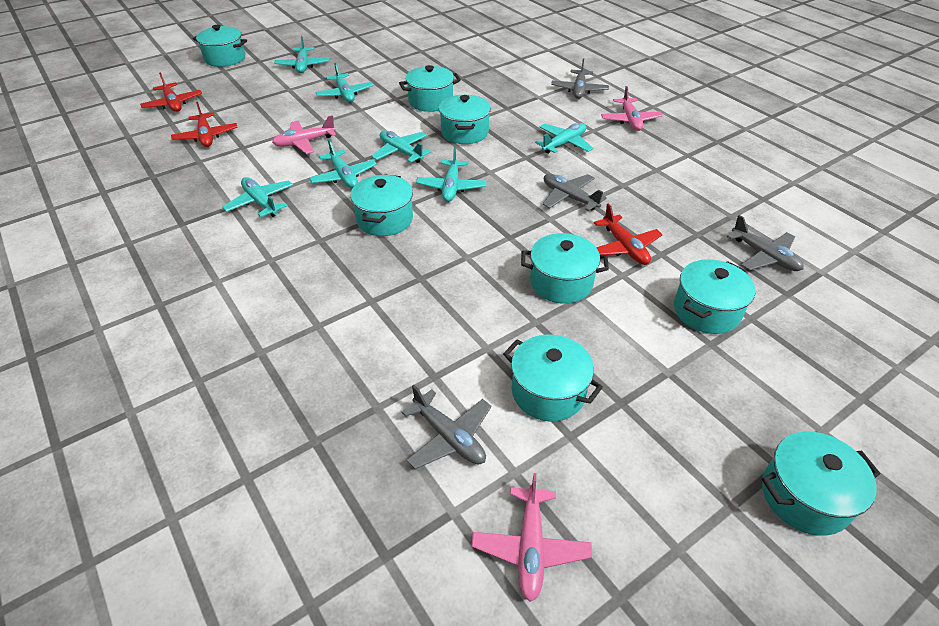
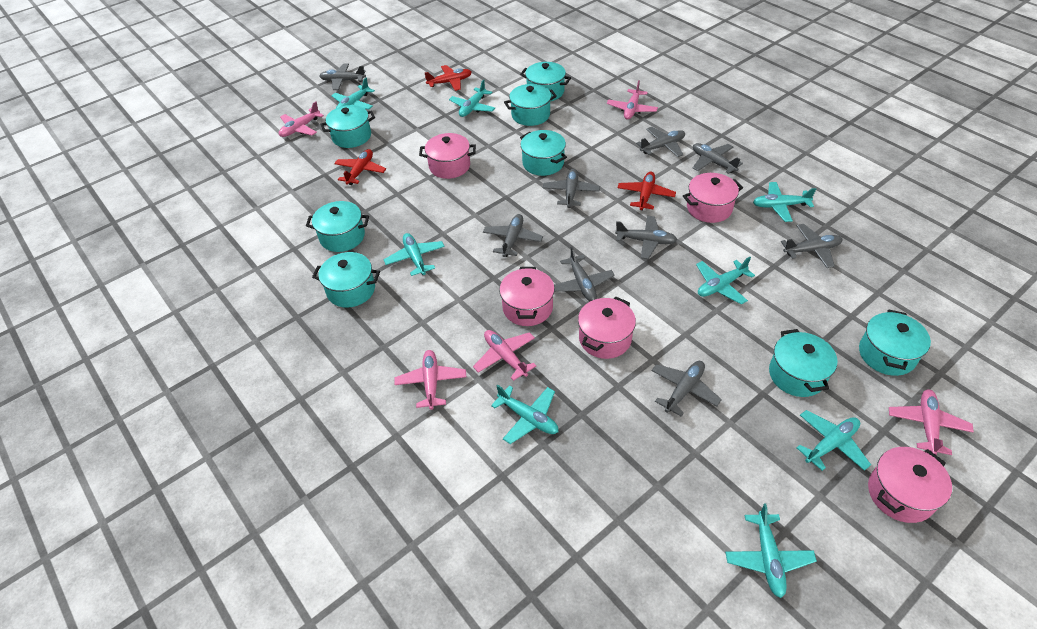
grey plane: [401,385,492,469] [543,174,607,211] [551,58,609,99] [727,215,804,271] = 4 -> [319,64,366,90] [483,214,543,257] [543,169,600,208] [554,247,615,301] [615,216,677,259] [636,127,685,157] [652,361,722,417] [693,143,743,174] [781,224,843,268] = 9
pink plane: [272,115,336,154] [472,473,592,602] [601,86,663,131] = 3 -> [279,102,324,137] [394,350,466,410] [473,330,536,381] [607,80,658,120] [889,389,974,455] = 5
pink pot: none = 0 -> [419,133,476,179] [499,267,555,326] [578,297,636,359] [683,173,743,223] [868,447,952,523] = 5
turquoise plane: [222,177,293,217] [275,36,329,73] [309,139,377,188] [315,63,373,102] [372,130,431,163] [416,147,487,202] [535,123,593,154] = 7 -> [331,78,375,109] [383,233,445,276] [449,79,495,117] [491,385,558,444] [696,257,755,305] [725,504,817,598] [753,182,816,222] [797,410,871,471] = 8

